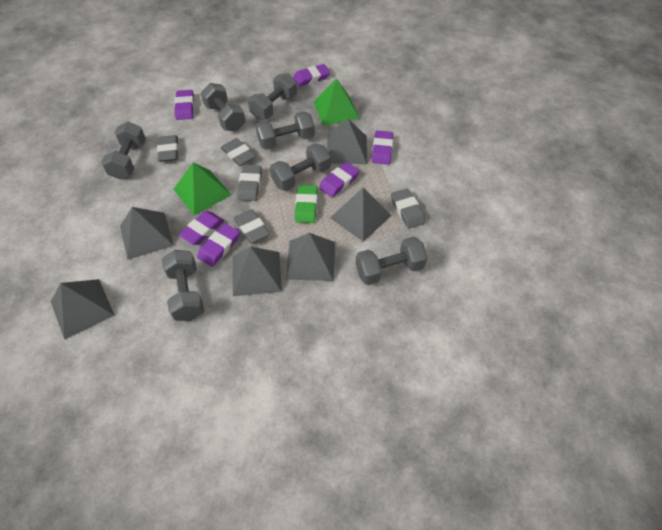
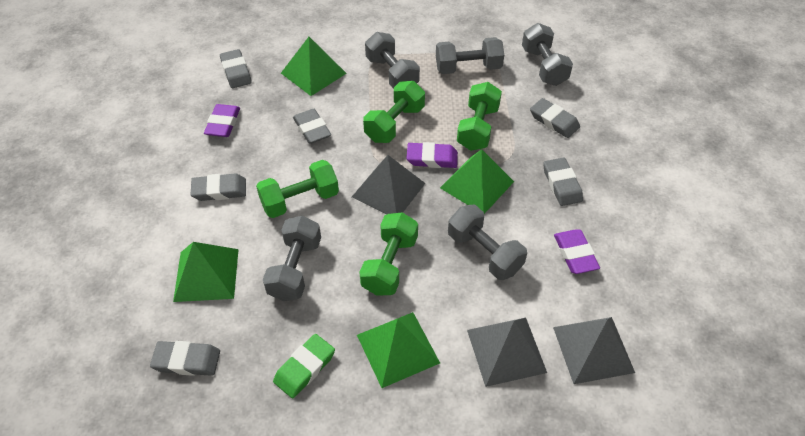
green dumbbell: none = 0 -> [256,160,339,218] [359,212,418,296] [363,81,425,143] [457,82,502,151] = 4
green pyramid: [173,162,231,215] [313,79,360,126] = 2 -> [173,242,239,302] [281,37,347,96] [357,312,440,388] [440,149,514,214] = 4
grey dumbbell: [101,122,146,180] [162,250,204,321] [201,83,246,131] [248,73,297,120] [256,111,315,150] [270,143,331,191] [356,237,428,285] = 7 -> [263,216,321,301] [365,32,420,89] [436,37,504,74] [448,205,527,280] [522,23,573,86] = 5
grey eraser: [157,135,179,162] [221,138,256,166] [234,209,270,243] [237,165,262,201] [391,188,425,229] = 5 -> [150,341,220,376] [190,173,246,201] [220,49,252,88] [293,109,331,144] [530,98,580,138] [543,157,583,206] = 6
grey pyramid: [50,279,115,340] [120,207,174,260] [233,246,282,296] [286,233,335,281] [327,119,367,164] [330,188,392,242] = 6 -> [352,155,425,214] [467,318,547,387] [553,317,635,384] = 3
purple eraser: [174,90,194,120] [179,211,224,245] [197,223,240,267] [293,64,330,86] [319,162,360,197] [372,130,393,164] = 6 -> [204,104,240,137] [406,142,458,168] [554,229,600,274] = 3

